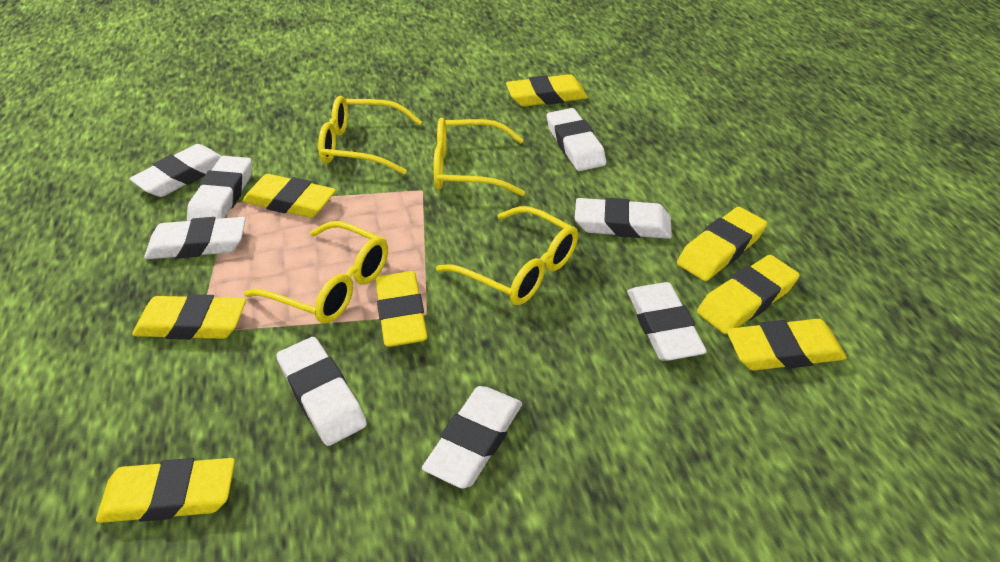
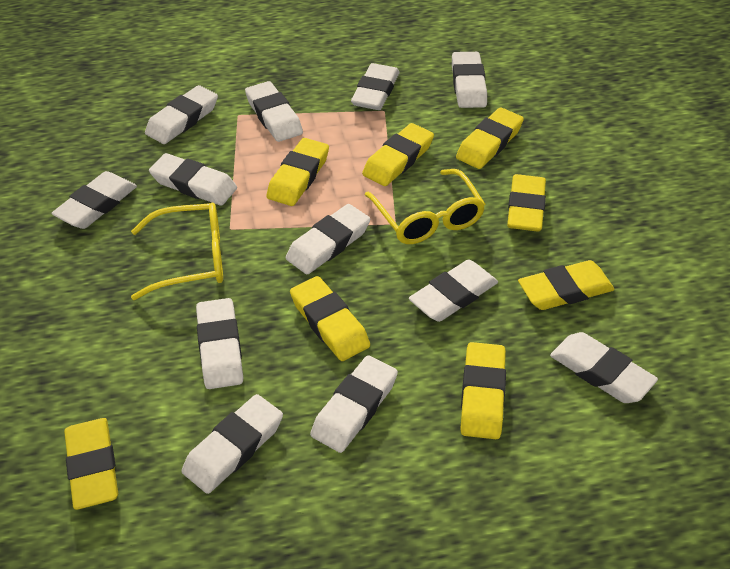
white eraser: [129,144,221,197] [144,217,246,259] [187,156,252,221] [276,337,367,446] [422,386,522,489] [547,108,606,171] [575,198,672,239] [627,282,707,361] = 8 -> [52,171,137,229] [145,85,218,144] [149,153,237,205] [182,394,283,494] [196,298,243,389] [245,81,303,142] [286,204,370,274] [310,355,398,453] [351,63,399,110] [409,260,498,322] [452,52,487,108] [550,332,658,403] = 12
yellow glasses: [244,221,388,324] [318,96,422,175] [434,118,525,196] [436,206,578,305] = 4 -> [131,203,223,300] [365,169,485,244] = 2

